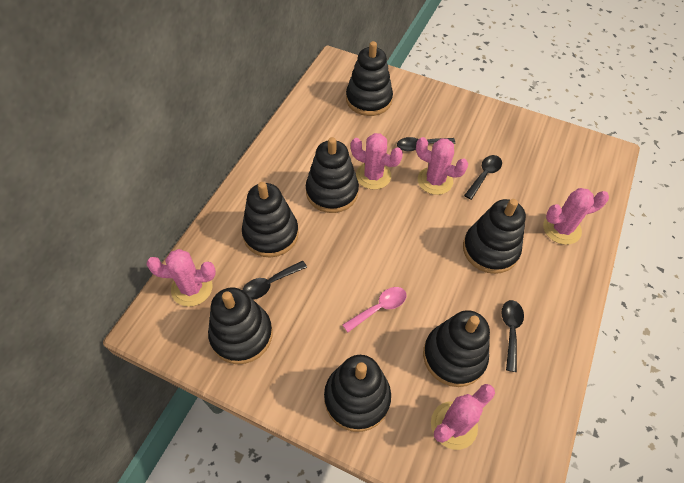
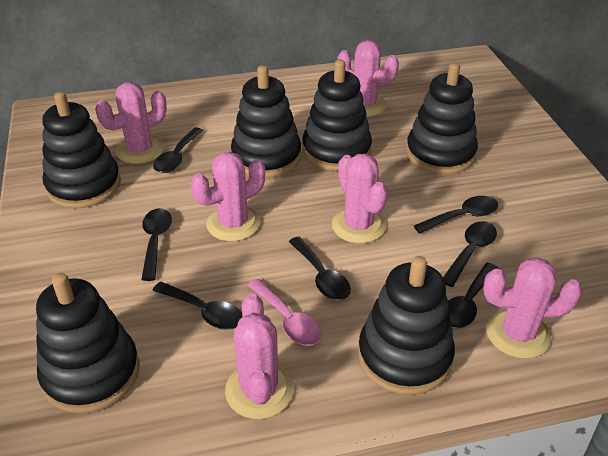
black spoon: [242,261,307,300] [397,137,455,151] [464,155,502,200] [501,300,524,372] = 4 -> [141,208,172,281] [152,281,242,330] [153,127,203,173] [289,237,351,300] [414,196,498,234] [443,221,497,287] [448,263,499,328] = 7
black stacking toy: [208,287,273,364] [242,182,299,257] [306,137,359,213] [324,355,391,432] [346,41,393,116] [423,310,490,387] [463,199,526,274] = 7 -> [36,273,139,414] [42,92,121,209] [231,65,301,178] [302,59,372,171] [358,256,455,395] [406,62,478,174] = 6
pink cactus: [146,249,216,307] [351,133,403,190] [416,137,468,195] [431,384,495,450] [543,188,609,245] = 5 -> [95,82,167,164] [191,152,265,241] [225,293,293,419] [332,154,388,243] [337,40,399,117] [483,257,582,359] = 6

